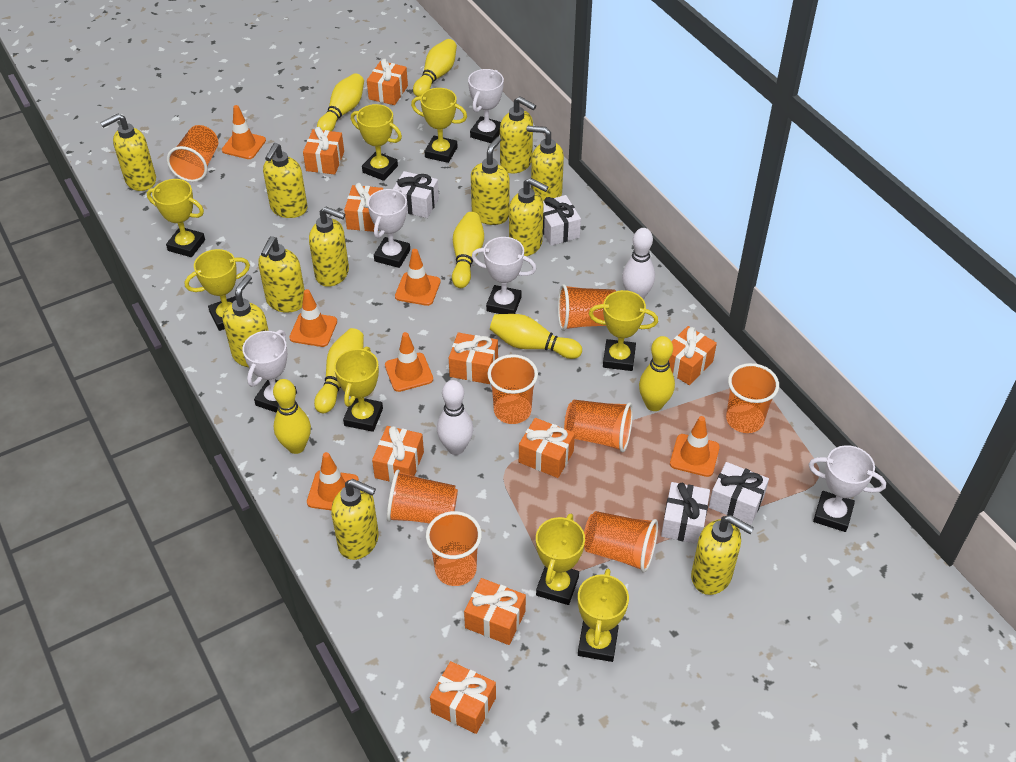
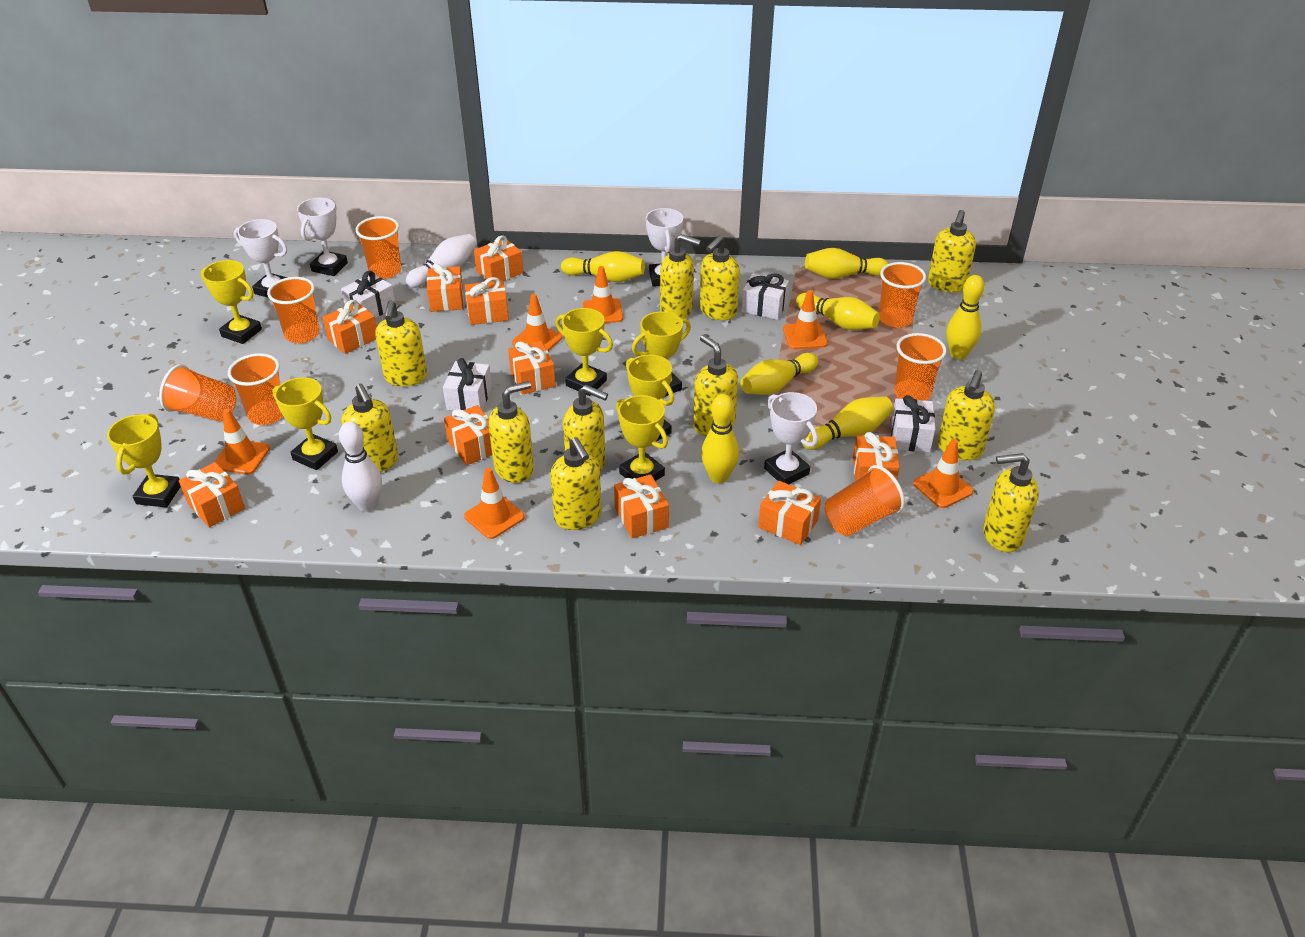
orange cup: [167,125,218,182] [387,469,458,523] [426,511,482,586] [488,354,538,424] [558,284,616,331] [564,400,633,452] [584,511,658,573] [726,363,779,433] = 8 -> [159,364,236,422] [228,353,283,425] [267,277,320,343] [355,216,401,279] [825,465,905,536] [879,262,926,328] [894,333,947,401] = 7
orange gift: [303,127,344,175] [344,183,383,232] [367,59,408,105] [372,426,424,482] [430,661,496,734] [449,332,498,384] [464,578,526,645] [519,418,575,478] [669,326,717,385] = 9 -> [179,462,245,528] [322,300,377,354] [427,263,464,312] [444,405,492,465] [465,277,509,325] [474,235,523,282] [508,341,556,395] [614,474,669,538] [758,481,821,545] [853,432,900,481] = 10
white trophy: [242,330,297,413] [367,189,410,268] [468,69,504,143] [472,237,537,314] [808,445,886,532] = 5 -> [234,219,288,298] [297,198,348,276] [646,208,683,287] [764,392,818,484] = 4
yellow trophy: [147,179,205,257] [185,249,250,331] [334,347,383,432] [351,104,402,181] [411,88,467,163] [536,514,585,605] [578,568,629,662] [589,290,658,371] = 8 -> [107,413,181,508] [201,260,262,344] [272,377,338,470] [555,308,613,396] [616,395,668,481] [626,354,674,442] [632,312,691,397] = 7

